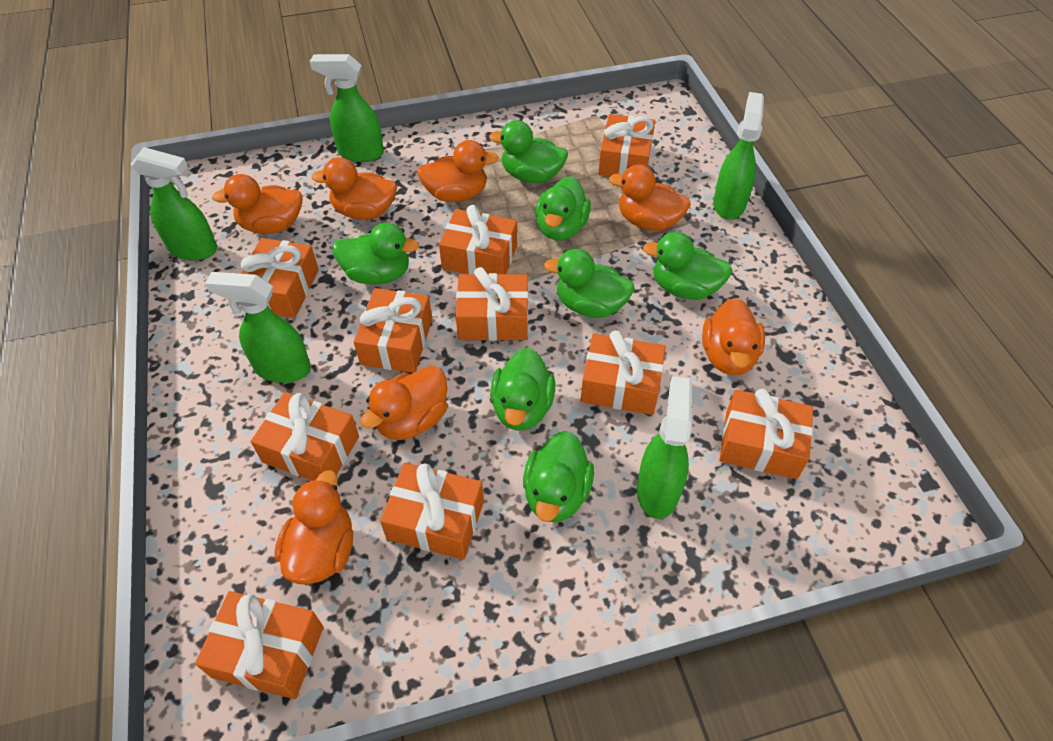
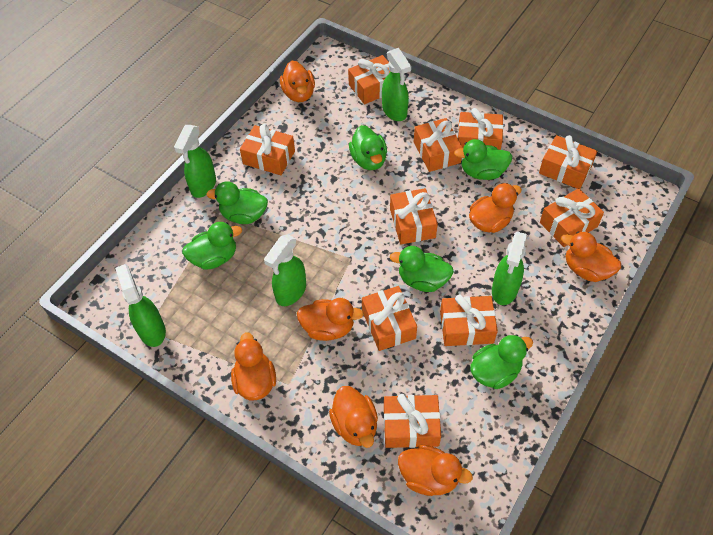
green duck: [332,223,419,284] [489,120,568,183] [490,348,556,431] [523,431,594,522] [535,176,591,241] [544,249,635,318] [643,232,733,300] = 7 -> [182,222,242,270] [206,181,268,224] [349,125,387,170] [390,246,454,292] [454,139,512,180] [470,334,533,389] = 6

